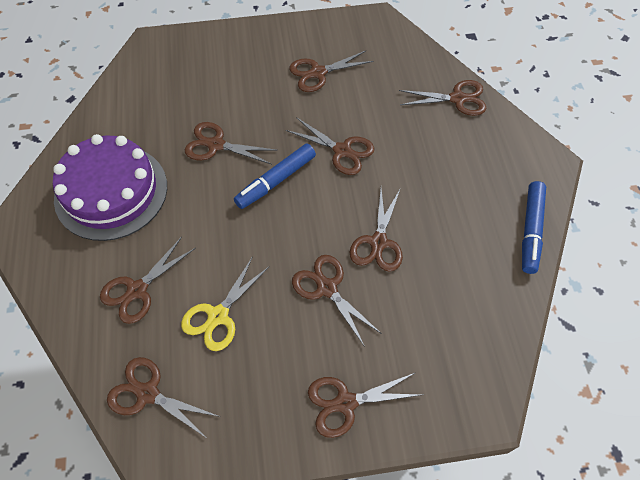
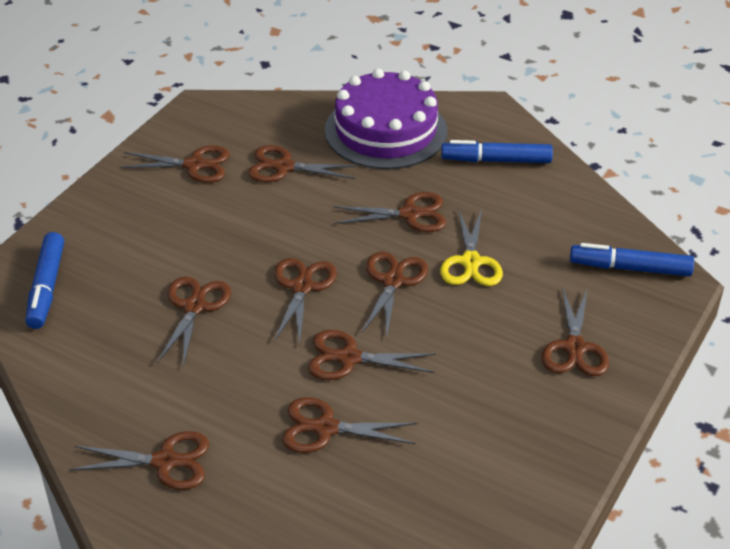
blue marker: [234,144,316,209] [522,181,546,274] = 2 -> [25,232,64,329] [441,140,553,163] [570,243,694,276] = 3
brown scissors: [100,237,196,324] [107,357,220,437] [185,122,276,164] [286,117,374,175] [289,50,374,92] [292,255,382,347] [308,373,422,438] [349,189,403,272] [399,80,487,116] = 9 -> [69,431,209,490] [120,145,230,183] [157,277,231,367] [248,145,358,182] [274,258,337,344] [282,397,417,453] [308,330,436,380] [333,192,446,232] [362,252,428,336] [542,286,609,376] = 10

